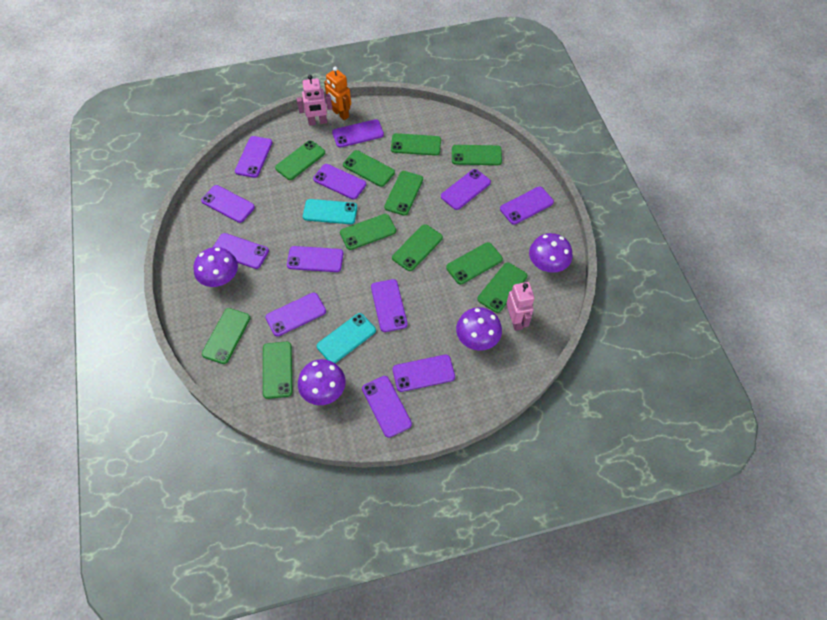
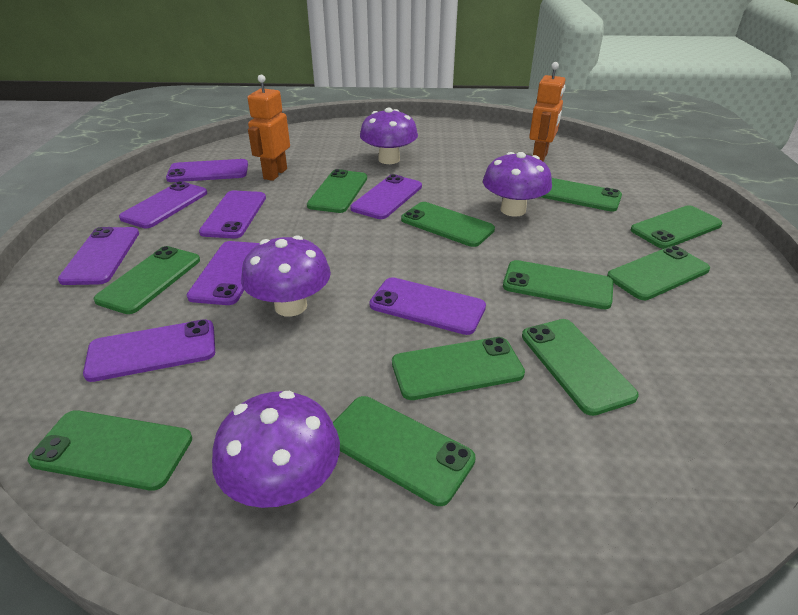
orange robot: [324,67,351,120] = 1 -> [248,75,290,181] [529,62,565,161] = 2
pink robot: [297,75,332,126] [506,282,535,331] = 2 -> none = 0
purple phone: [201,185,255,223] [213,233,269,269] [235,136,272,178] [265,293,326,336] [287,246,343,272] [313,164,366,200] [332,119,384,147] [362,376,412,438] [371,279,408,332] [393,355,455,392] [441,169,491,210] [500,187,554,225] = 12 -> [58,227,139,285] [83,319,215,382] [119,181,207,228] [166,159,248,182] [187,241,260,305] [199,191,266,238] [350,174,422,219] [370,277,486,335] = 8
turquoise phone: [303,199,357,224] [317,313,376,363] = 2 -> none = 0

